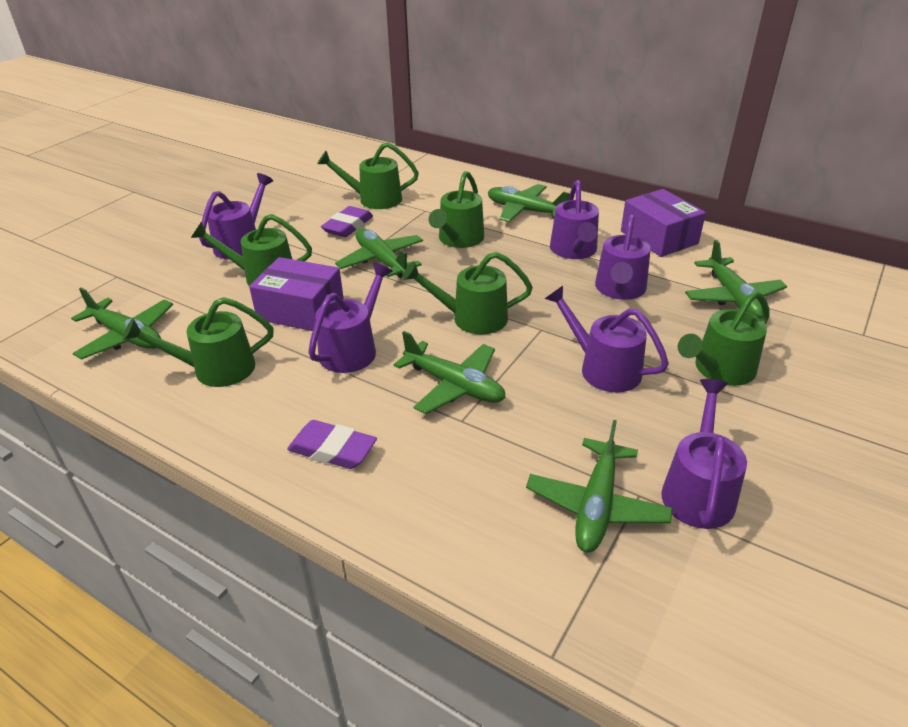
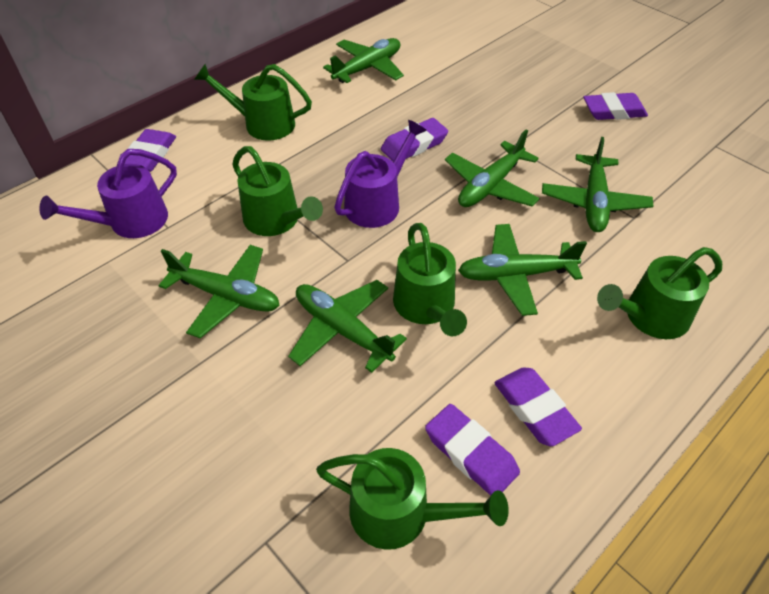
green watering can: [123,297,274,387] [191,214,312,286] [317,142,419,209] [402,252,533,335] [428,171,484,248] [678,291,770,386] = 6 -> [194,64,312,141] [232,146,323,236] [316,448,509,550] [393,223,467,336] [597,247,722,339] = 5
purple box: [249,257,344,331] [621,189,706,257] = 2 -> none = 0
purple eraser: [287,420,377,469] [321,206,373,237] = 2 -> [125,129,176,172] [381,118,448,161] [425,404,520,496] [495,367,582,446] [583,92,648,120] = 5
purple watering can: [199,173,273,259] [308,263,393,373] [545,286,669,393] [550,180,599,259] [595,215,651,300] [661,379,747,529] = 6 -> [39,149,177,238] [334,120,427,228] = 2

